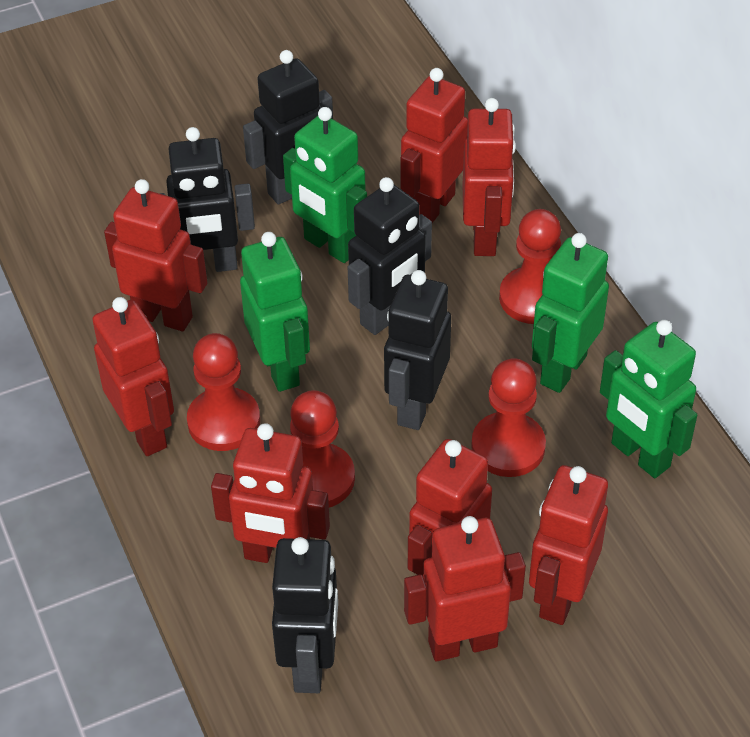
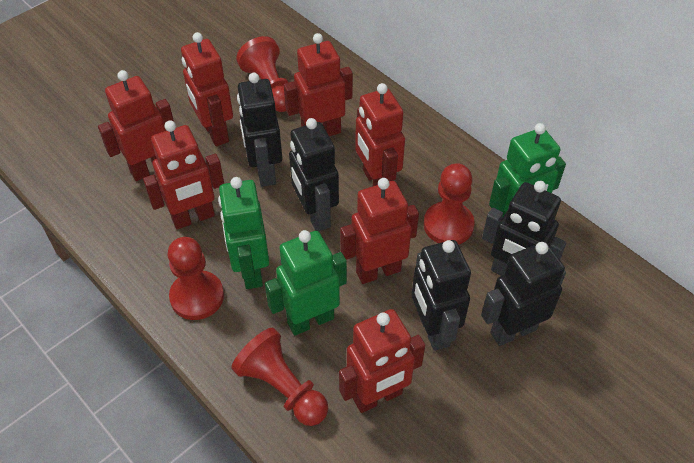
green robot: [240,232,310,392] [283,107,367,263] [532,233,609,393] [600,320,697,478] = 4 -> [218,177,269,289] [265,230,347,336] [489,123,566,218] = 3
red robot: [92,297,174,456] [104,179,208,331] [211,423,330,563] [401,68,468,223] [404,516,526,661] [408,439,492,575] [463,98,516,256] [529,465,608,625] = 8 -> [98,70,174,181] [143,121,224,229] [181,32,233,146] [284,33,353,136] [339,309,425,413] [340,178,419,284] [355,83,405,186] = 7

